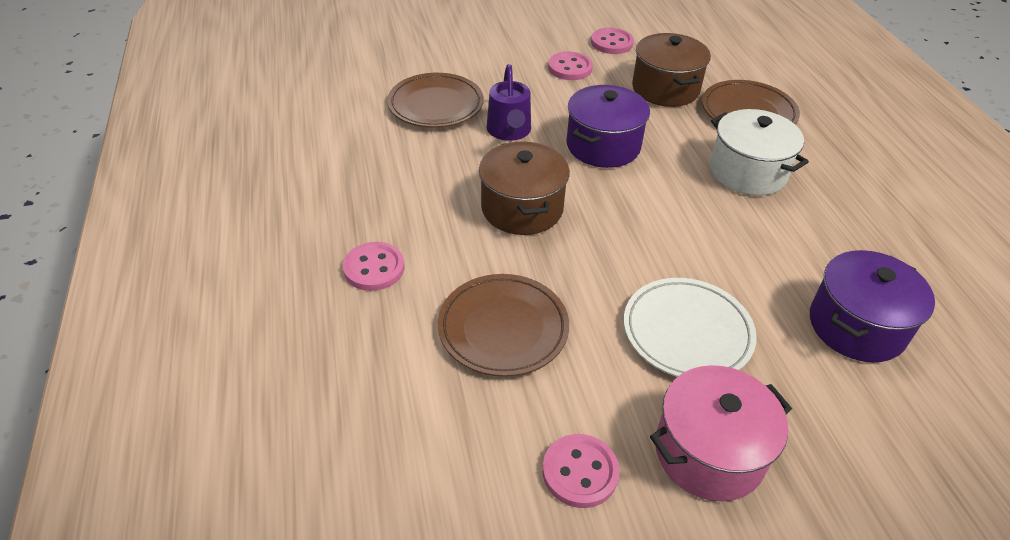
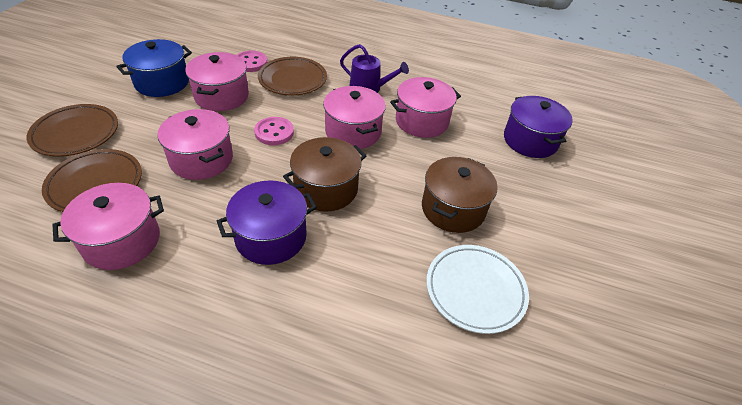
blue pot: none = 0 -> [116,39,192,97] = 1
pink button: [343,242,404,291] [542,434,620,508] [548,52,593,80] [591,28,634,54] = 4 -> [237,51,268,72] [254,117,294,145] = 2
pink pot: [650,365,792,501] = 1 -> [52,183,164,270] [157,109,233,180] [185,52,249,111] [323,86,386,149] [390,77,461,138] = 5
white pot: [710,109,809,196] = 1 -> none = 0

